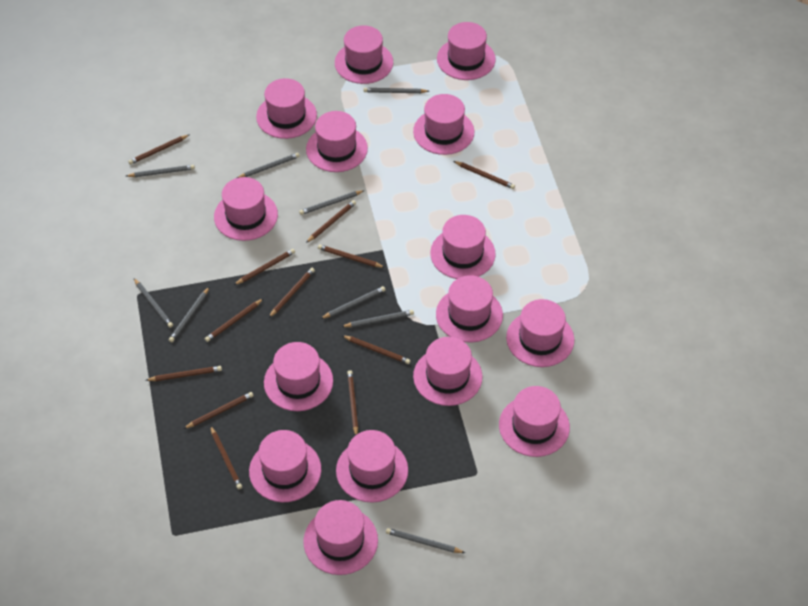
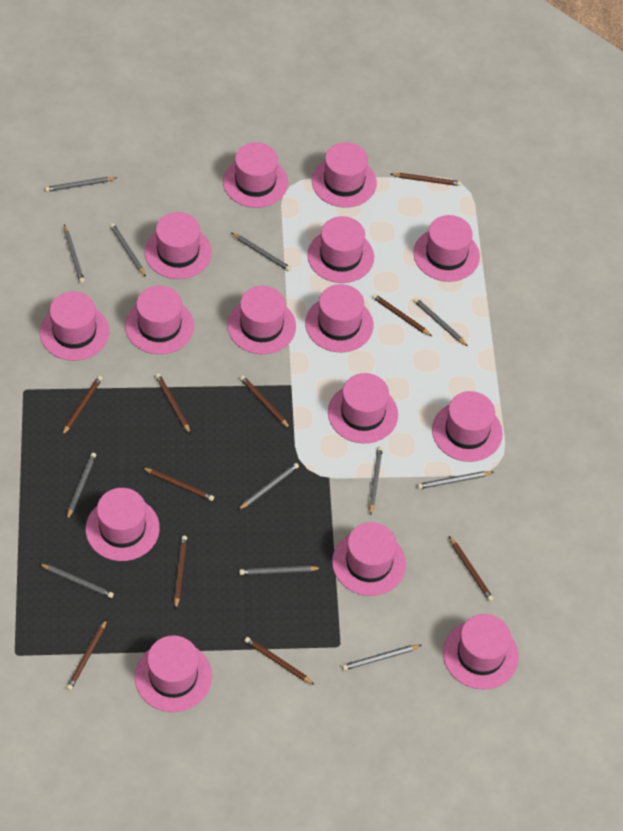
brown pencil: [128,135,189,165] [146,366,222,381] [183,392,254,429] [205,298,264,342] [210,426,242,489] [234,249,295,285] [269,268,315,318] [306,200,356,243] [318,245,385,268] [342,335,411,364] [347,370,358,435] [454,161,515,189] = 12 -> [62,376,102,435] [66,619,107,691] [142,467,214,501] [155,373,191,434] [174,536,187,609] [240,375,290,429] [244,637,315,685] [372,294,432,336] [391,173,462,186] [449,536,493,601] = 10
grey pencil: [126,165,195,177] [134,278,173,328] [169,287,209,342] [237,153,300,178] [299,190,365,215] [321,286,386,319] [341,310,414,327] [364,88,429,93] [386,528,465,553] = 9 -> [40,564,114,598] [45,177,117,192] [64,225,85,283] [67,453,96,520] [110,223,146,277] [232,233,291,271] [238,463,299,510] [239,566,321,575] [342,645,422,670] [369,447,383,516] [414,298,468,346] [418,471,494,489] = 12

